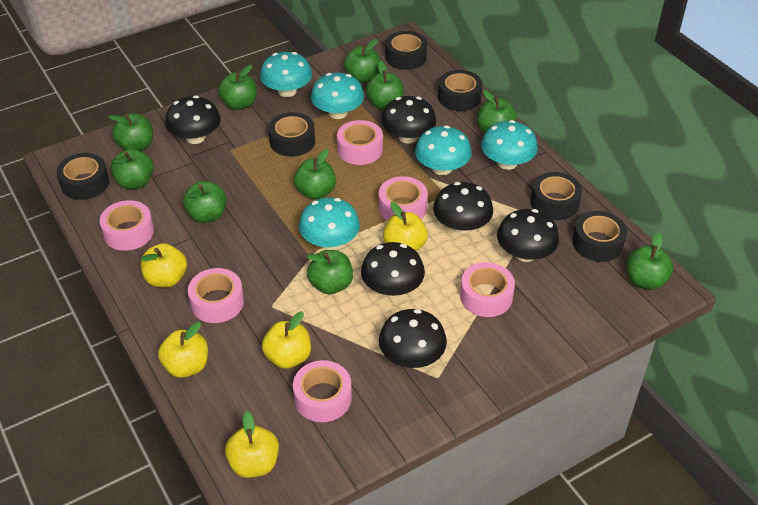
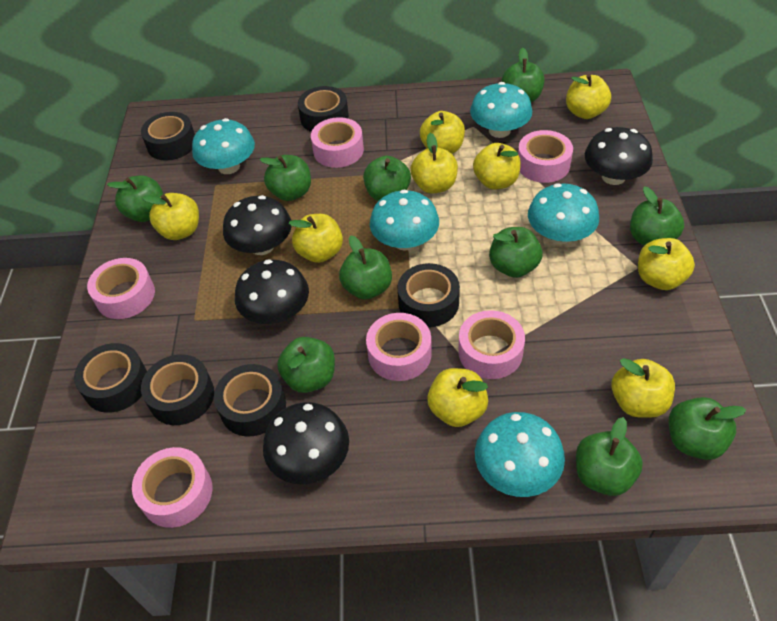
black mushroom: [165,95,221,144] [361,242,425,297] [379,309,447,368] [381,96,436,143] [433,182,493,234] [497,209,559,262] = 6 -> [223,195,292,255] [235,259,309,324] [263,402,349,484] [585,127,653,185] = 4
yellow apple: [141,243,187,288] [158,322,208,378] [225,411,279,478] [262,312,311,369] [383,202,428,251] = 5 -> [142,193,199,240] [288,214,343,263] [411,133,458,194] [420,111,465,154] [427,368,488,427] [473,143,521,190] [566,74,611,119] [612,358,675,418] [638,238,695,290] = 9

